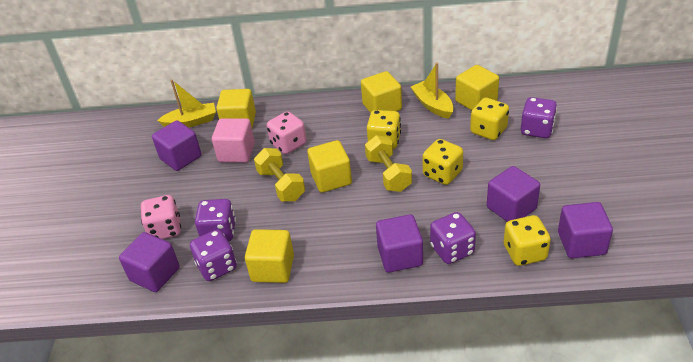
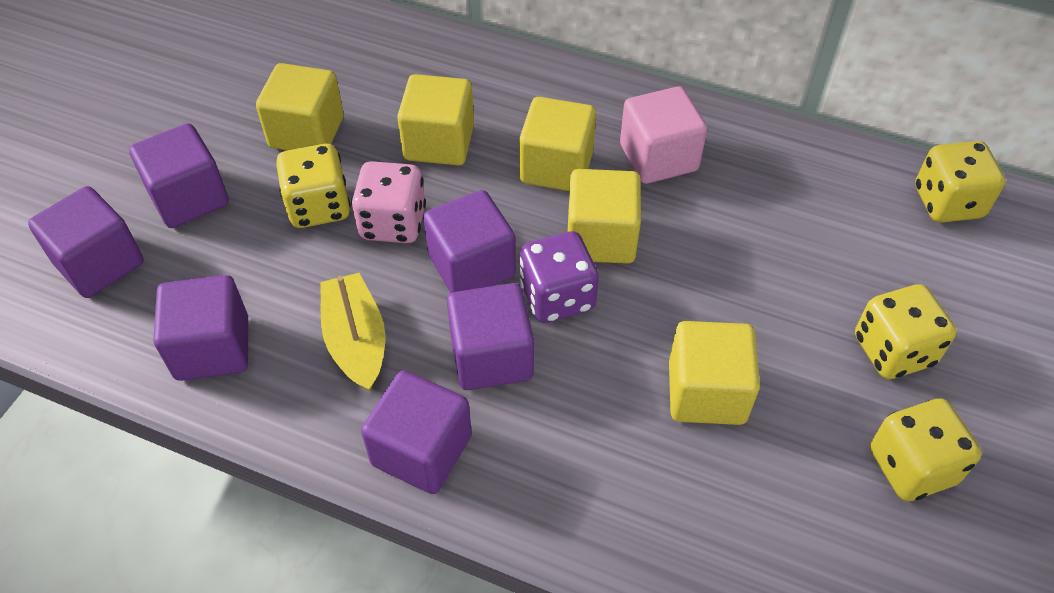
pink dice: [141,195,181,239] [267,111,307,154] = 2 -> [351,161,426,243] = 1
purple cube: [119,232,180,292] [152,120,202,171] [376,214,423,273] [487,166,540,222] [558,202,613,258] = 5 -> [28,186,144,298] [129,123,229,228] [153,275,248,381] [361,370,472,494] [423,190,516,293] [447,283,534,390] = 6
purple dice: [190,229,237,281] [195,199,236,241] [430,212,476,264] [521,97,557,138] = 4 -> [519,231,599,323] = 1
yellow boat: [157,79,216,127] [411,63,454,119] = 2 -> [320,273,385,392] = 1
yellow dumbbell: [254,148,305,201] [365,135,412,192] = 2 -> none = 0

